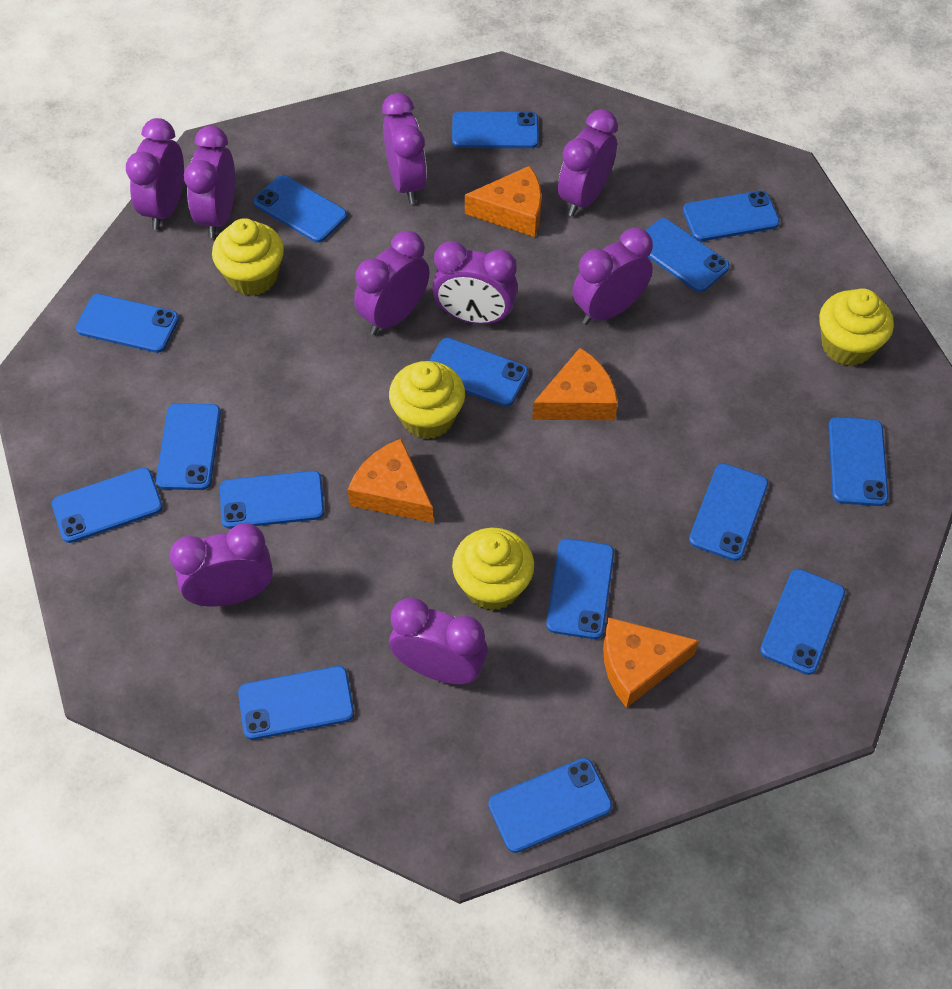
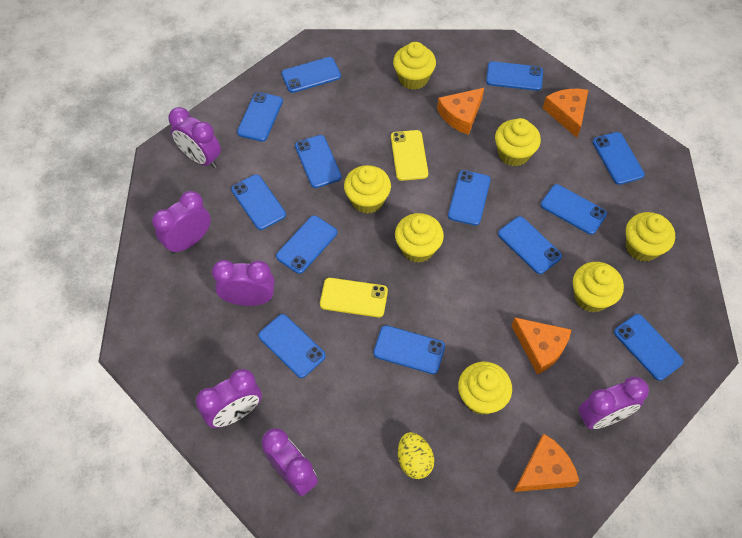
blue phone: [52,468,163,543] [76,294,179,353] [156,403,221,490] [220,471,324,529] [238,666,354,740] [253,175,347,243] [429,338,528,407] [452,111,539,148] [488,758,612,853] [546,539,614,639] [645,218,730,292] [683,191,780,241] [689,463,768,561] [760,569,845,675] [828,417,888,506] = 15 -> [231,174,286,230] [237,92,283,142] [258,314,326,378] [276,216,337,274] [282,57,341,93] [295,135,342,188] [373,325,445,374] [448,170,491,226] [486,61,543,91] [498,216,562,274] [541,184,607,235] [593,132,645,185] [614,314,684,381] = 13
purple clock: [126,118,184,230] [170,523,273,606] [184,126,235,238] [354,231,430,335] [382,93,427,204] [389,598,488,685] [432,241,518,324] [558,109,618,216] [573,228,653,325] = 9 -> [152,191,211,254] [168,107,221,168] [196,369,262,428] [212,260,275,306] [262,428,318,496] [578,377,649,429] = 6
yellow cupcake: [212,218,284,296] [389,361,465,439] [452,528,534,611] [819,288,894,366] = 4 -> [344,165,391,214] [393,42,436,90] [395,213,444,263] [458,362,512,415] [495,118,541,167] [573,262,624,312] [626,212,675,262] = 7
yellow egg: none = 0 -> [398,432,434,479] = 1
yellow phone: none = 0 -> [320,278,388,317] [391,130,428,181] = 2

